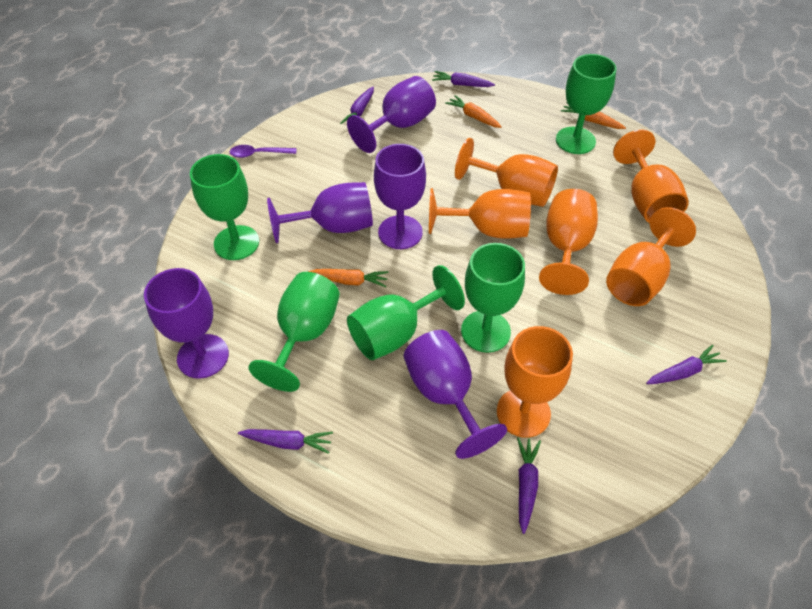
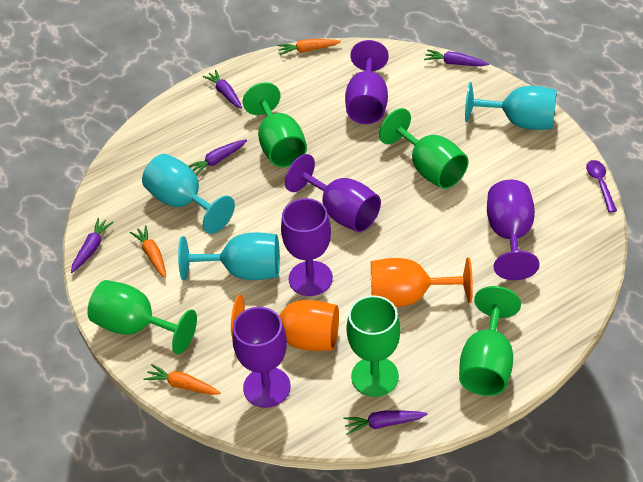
orange goblet: [429,188,531,239] [455,138,558,207] [497,326,573,438] [539,189,598,295] [606,207,696,306] [613,129,689,223] = 6 -> [231,295,339,351] [371,257,473,307] = 2
turquoise goblet: none = 0 -> [142,154,235,234] [178,232,280,280] [465,82,557,130] = 3

